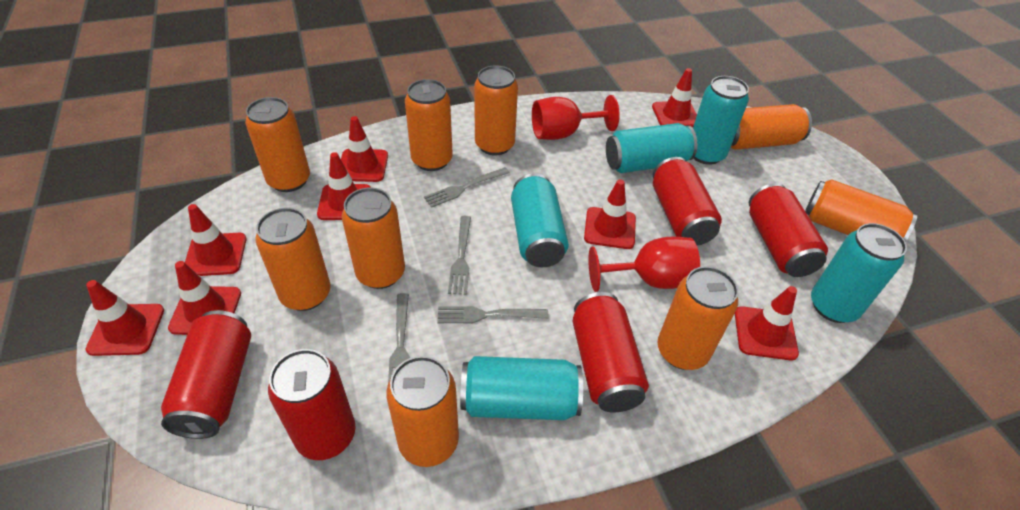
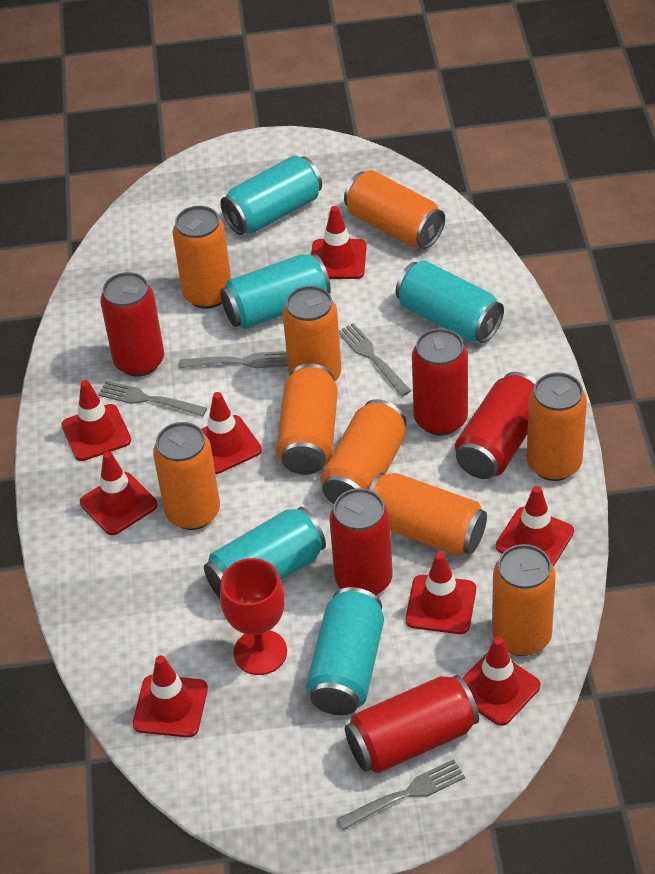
red goblet: [532,95,620,140] [588,237,700,292] = 2 -> [220,558,287,675] = 1

